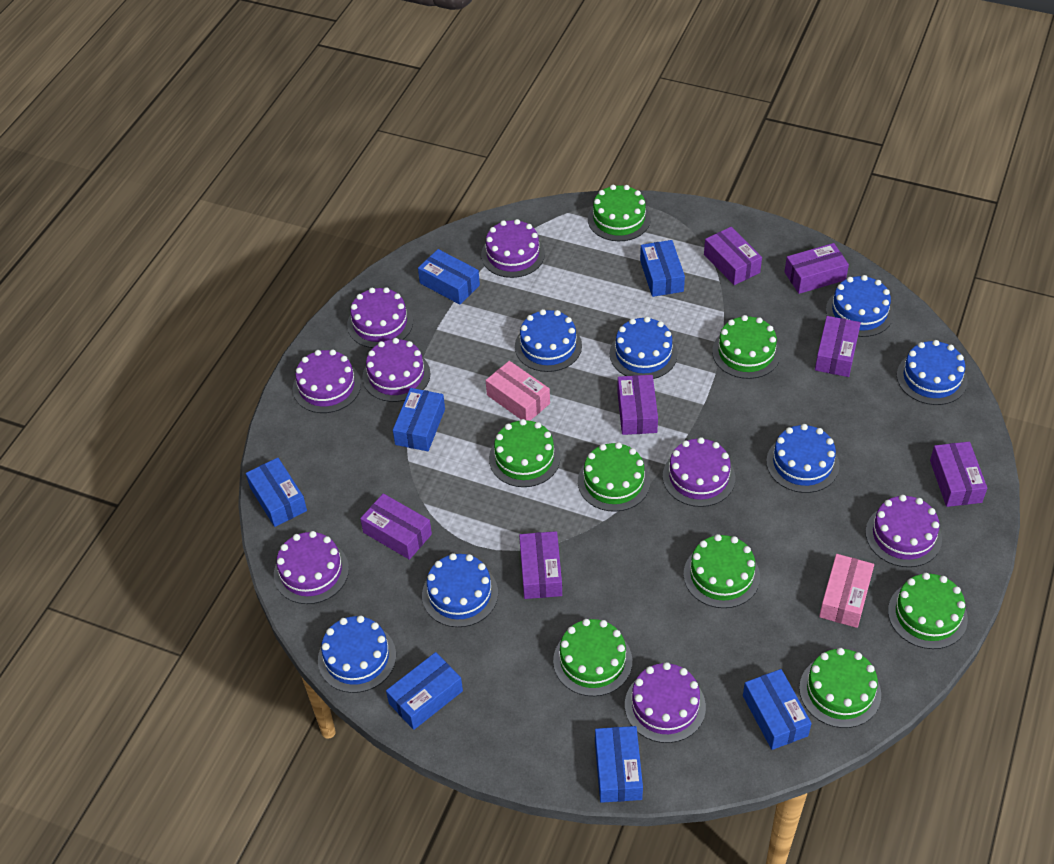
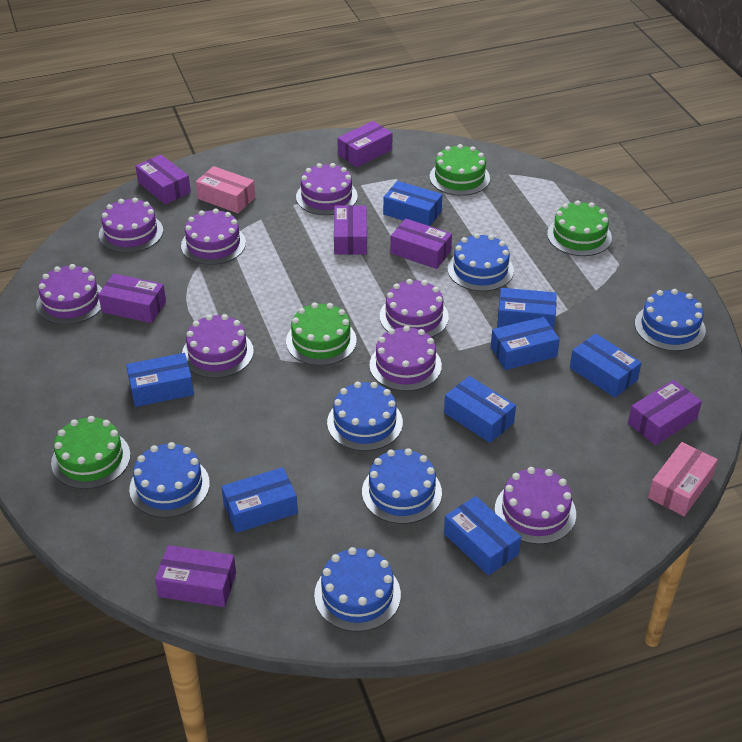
blue box: [246,458,307,527] [386,652,463,730] [393,388,445,451] [418,249,480,305] [595,726,643,803] [640,240,685,297] [743,669,812,750] = 7 -> [126,353,194,407] [221,467,298,533] [383,181,442,226] [444,376,516,443] [444,496,521,575] [491,317,560,370] [497,288,557,330] [570,334,642,398] = 8
blue cake: [318,616,396,693] [422,553,498,627] [515,309,582,372] [610,317,678,379] [766,424,839,493] [826,275,894,337] [897,340,968,405] = 7 -> [129,442,210,518] [314,547,401,632] [327,381,403,451] [362,448,442,524] [447,233,514,291] [635,289,706,351] = 6
green cake: [489,419,560,487] [553,619,632,696] [578,442,650,512] [588,185,651,241] [683,534,760,608] [712,315,781,379] [799,648,881,728] [888,573,968,649] = 8 -> [51,416,130,489] [286,302,357,366] [429,144,490,196] [547,200,612,256] = 4

